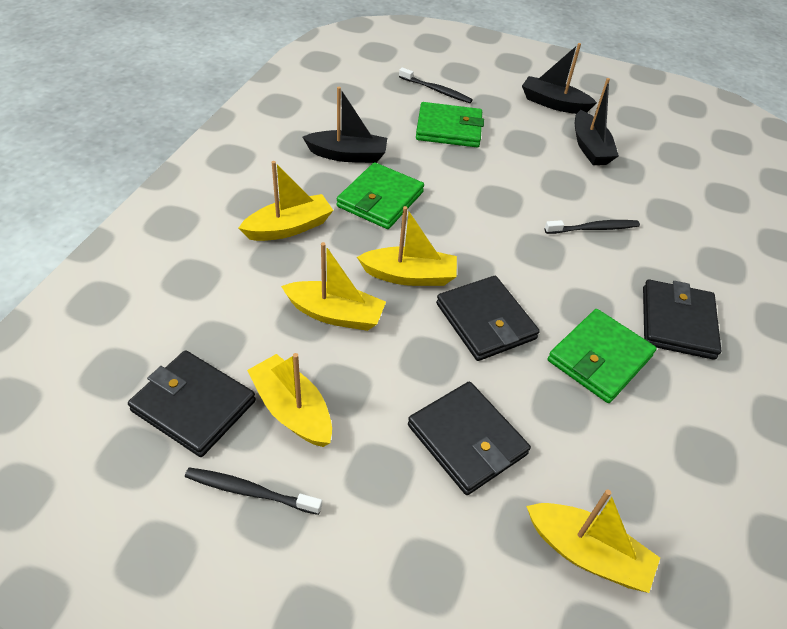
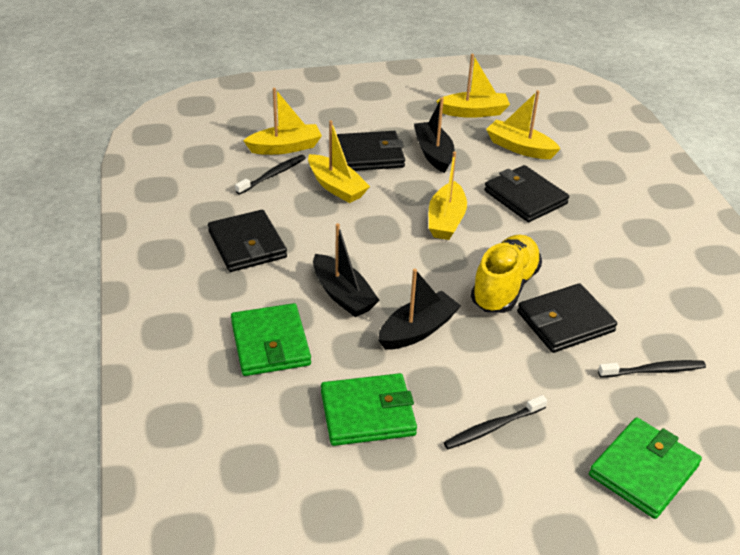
yellow shoe: none = 0 -> [471,235,542,313] = 1

